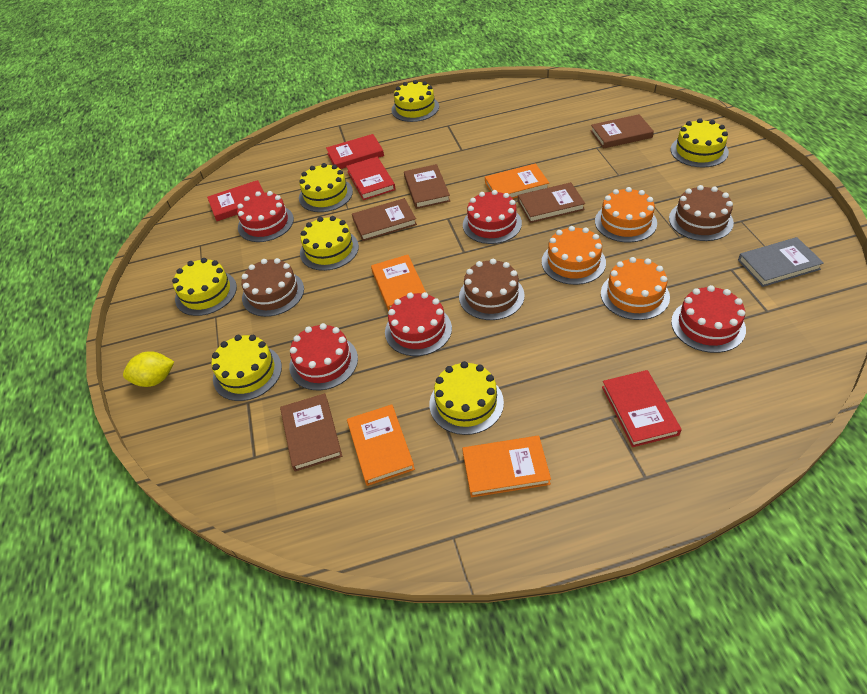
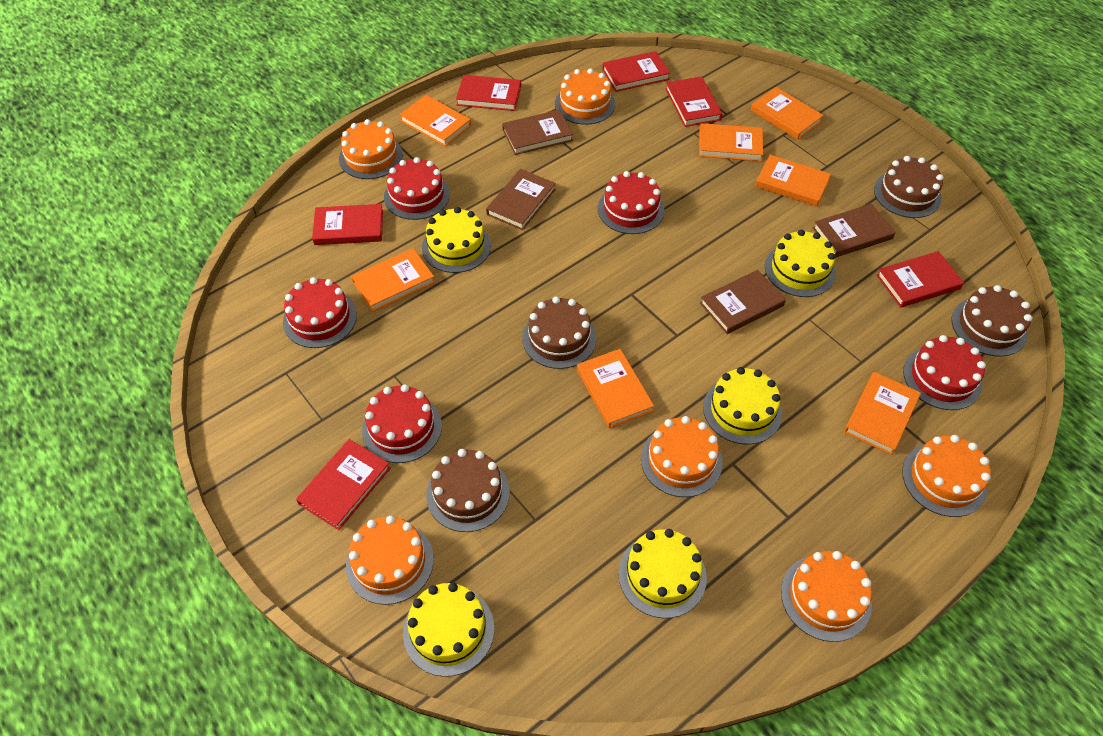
brown book: [280,393,342,472] [352,198,417,241] [404,164,450,209] [518,182,585,223] [591,114,654,149] = 5 -> [486,169,556,230] [502,110,573,155] [700,270,786,334] [813,204,896,258] = 4
brown cake: [241,258,304,317] [459,259,525,320] [669,185,734,241] = 3 -> [426,449,510,532] [522,297,596,369] [874,156,944,218] [952,285,1032,357] = 4
grey book: [738,237,824,287] = 1 -> none = 0
orange book: [347,404,415,486] [371,255,426,311] [462,436,551,497] [485,163,549,199] = 4 -> [351,248,435,312] [399,95,471,146] [577,349,654,428] [699,123,763,161] [750,87,824,140] [755,155,831,207] [844,372,921,455] = 7
orange cake: [542,226,606,285] [595,187,657,243] [601,257,670,320] = 3 -> [339,119,403,179] [346,516,434,605] [555,68,615,125] [641,416,723,497] [781,551,872,642] [902,435,991,517] = 6
red book: [207,180,264,221] [326,134,384,169] [346,157,396,200] [602,370,682,447] = 4 -> [296,439,391,530] [312,204,383,245] [456,75,521,111] [602,51,670,92] [665,76,722,127] [876,251,964,308] = 6
yellow cake: [172,258,237,316] [211,335,282,401] [299,163,353,212] [300,216,359,271] [392,80,439,122] [429,361,504,435] [671,118,729,168] = 7 -> [403,583,494,677] [422,207,491,273] [618,529,707,618] [703,367,782,444] [765,230,836,297] = 5
yellow lemon: [123,351,174,387] = 1 -> none = 0

